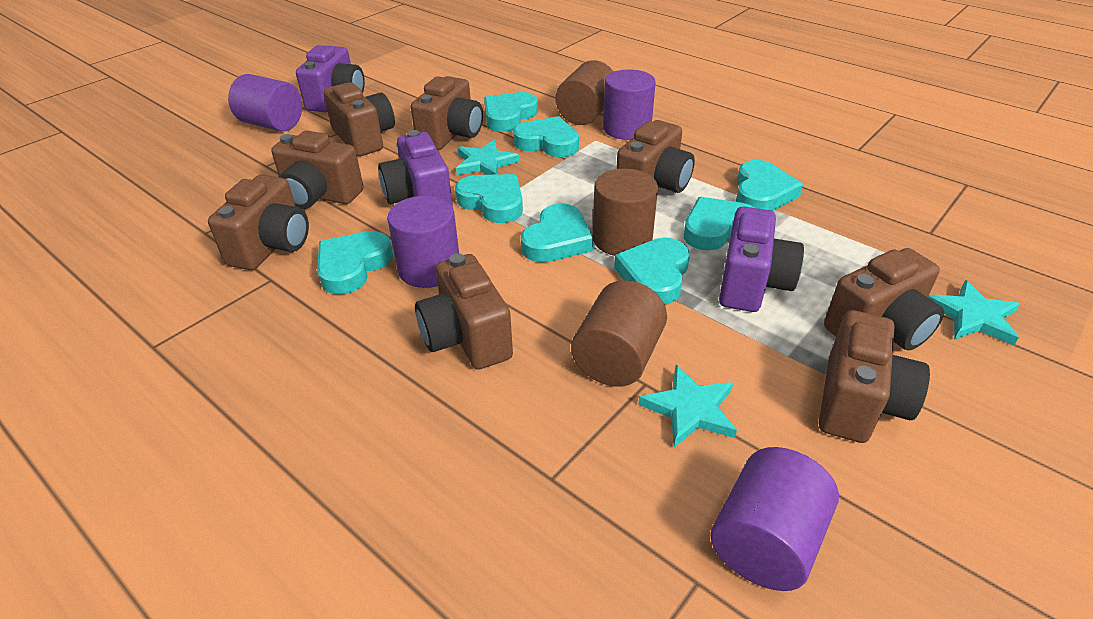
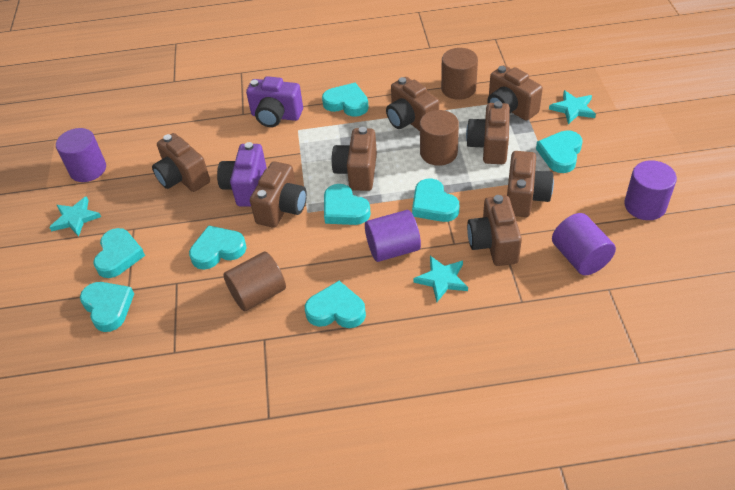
purple camera: [296,45,365,112] [378,130,453,207] [719,207,804,312] = 3 -> [217,142,267,207] [246,76,303,127] = 2

